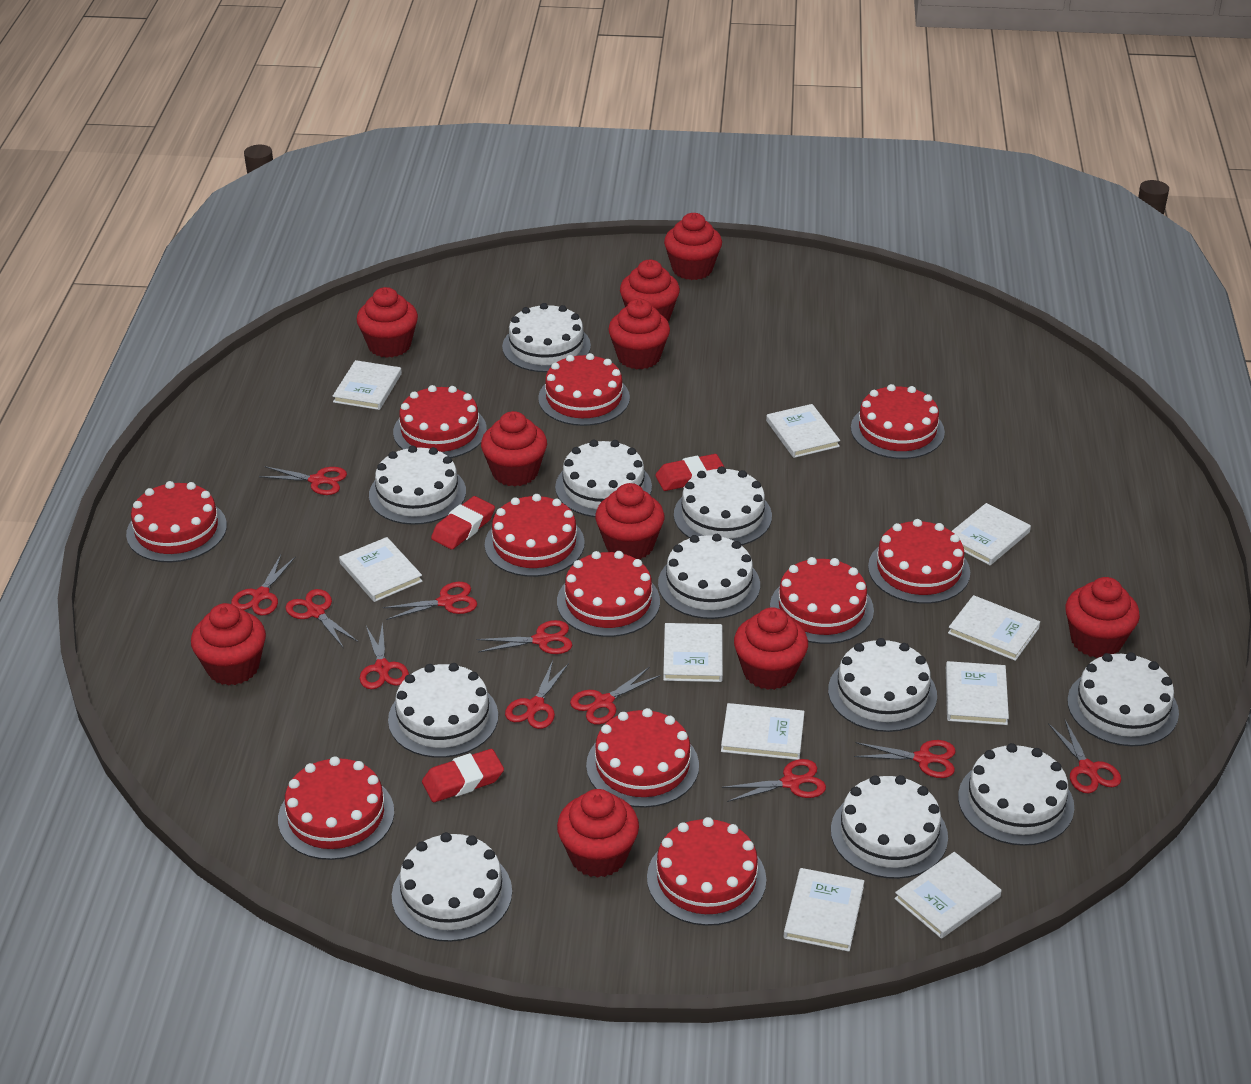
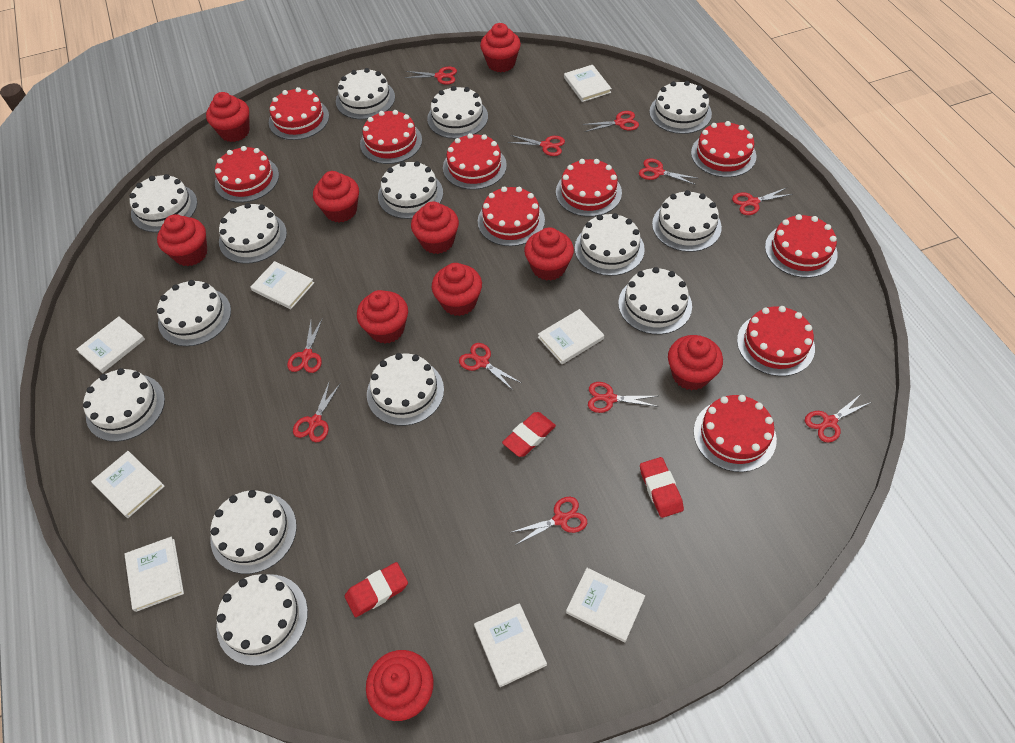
red cake: [126,481,227,562] [278,757,394,860] [393,385,487,458] [485,494,585,577] [538,353,630,426] [557,551,660,637] [586,708,699,808] [647,817,766,926] [770,557,874,644] [851,384,945,459] [868,519,970,604] = 11 -> [215,146,279,202] [269,87,329,140] [360,110,422,164] [443,133,507,190] [478,187,545,246] [556,159,622,217] [691,121,756,177] [694,395,777,472] [737,306,815,376] [765,214,838,278] = 10
white book: [332,360,402,410] [339,537,423,602] [663,623,723,682] [721,703,805,760] [766,404,840,458] [784,868,864,952] [894,852,1001,939] [946,661,1009,725] [948,595,1040,661] [952,503,1031,565] = 10 -> [76,316,145,373] [91,451,165,518] [124,537,184,612] [250,261,314,309] [474,603,547,687] [538,309,604,364] [564,65,612,102] [566,568,645,642] = 8
white cake: [369,445,466,525] [388,663,498,758] [392,832,512,942] [502,303,591,372] [555,440,652,517] [658,534,760,619] [674,466,772,545] [828,638,937,732] [831,775,948,879] [958,743,1074,846] [1067,652,1179,746] = 11 -> [83,368,165,442] [130,174,197,232] [157,280,231,346] [211,490,297,574] [216,574,308,666] [219,203,287,264] [336,68,395,119] [367,353,444,426] [378,161,443,219] [427,86,488,139] [575,213,645,276] [618,267,692,334] [650,81,712,134] [652,190,722,252] = 14

